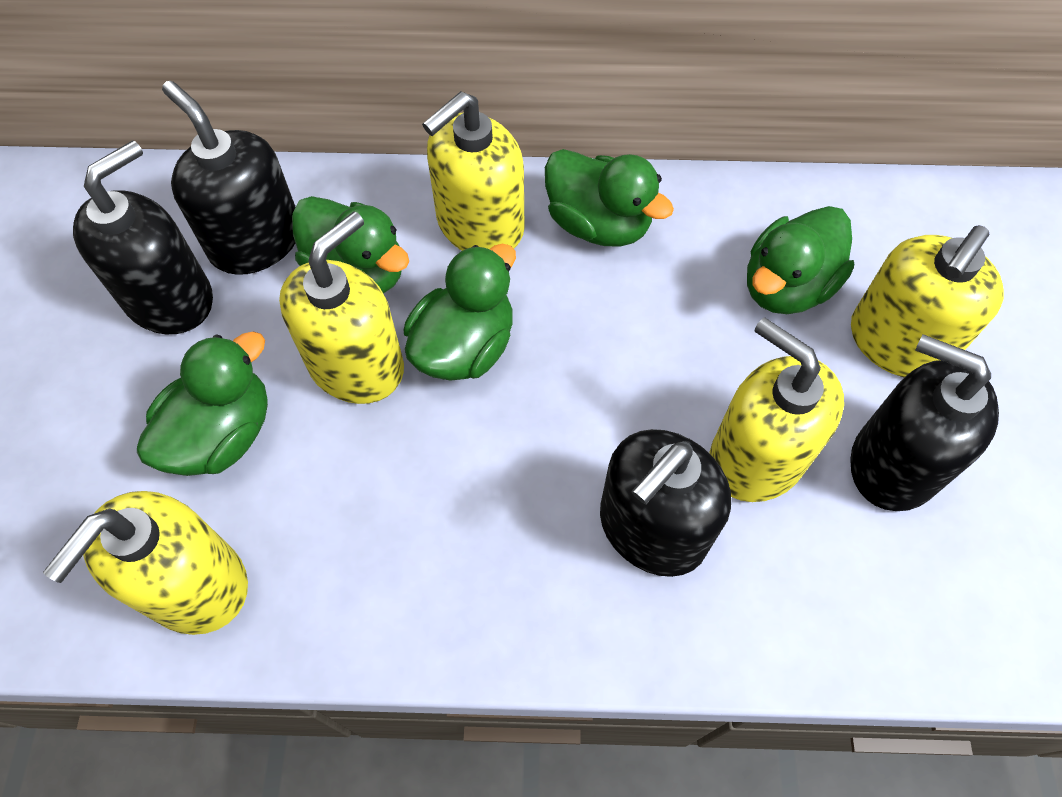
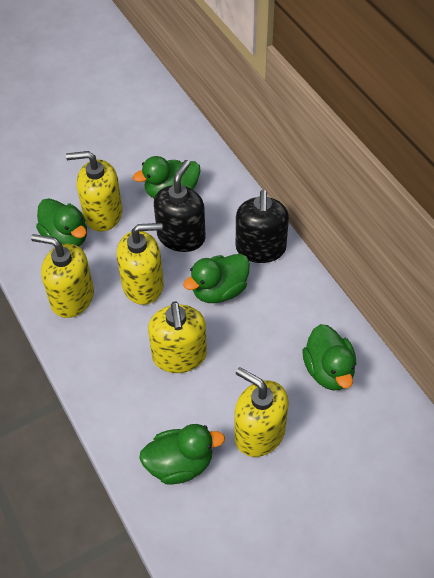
black soap dispenser: [73,140,213,334] [162,81,295,275] [600,429,731,577] [850,334,999,511] = 4 -> [154,160,206,252] [236,190,289,263] = 2

